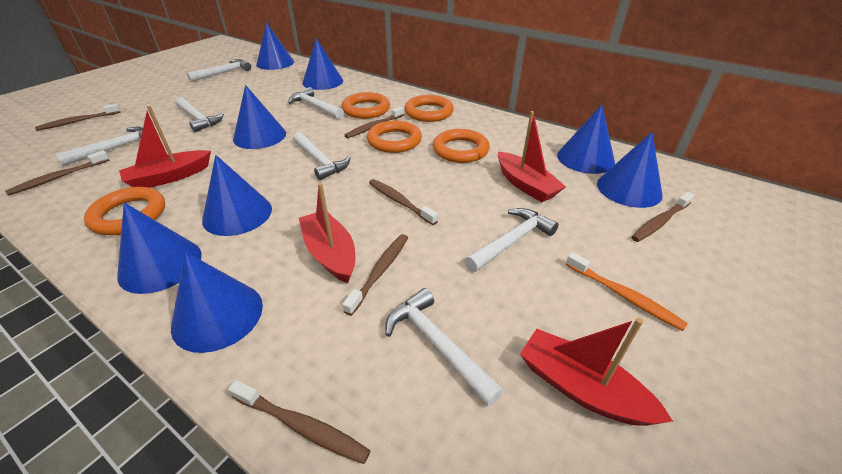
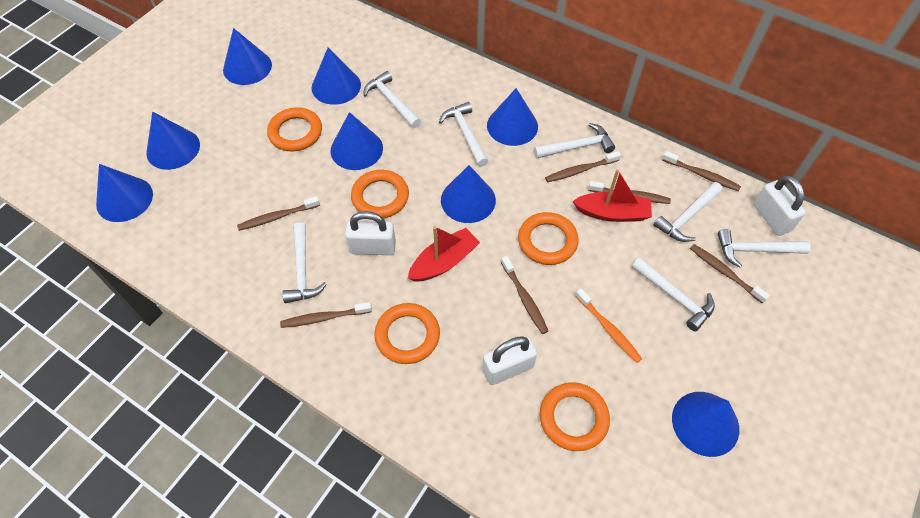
red boat: [119,106,211,188] [299,183,355,283] [498,111,566,202] [520,318,673,426] = 4 -> [408,226,480,282] [573,169,652,222] = 2
white padlock: none = 0 -> [345,211,396,255] [482,336,537,385] [754,175,806,236] = 3

